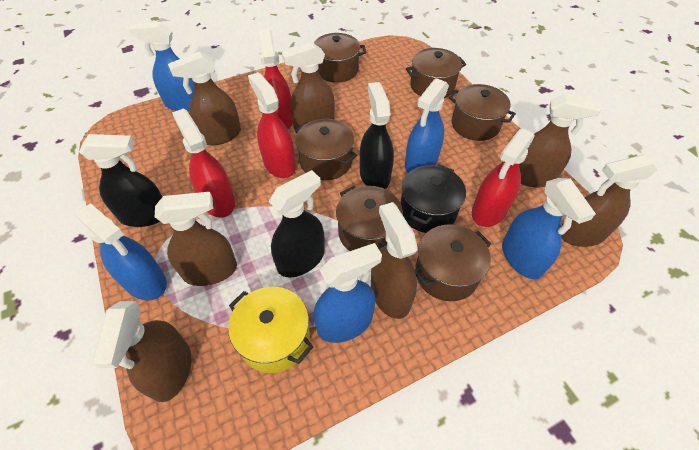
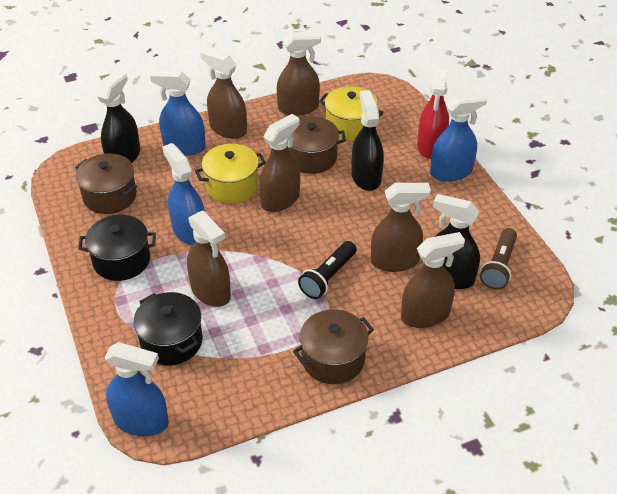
black flashlight: none = 0 -> [298,241,357,299] = 1
black pot: [400,165,466,233] = 1 -> [78,215,156,281] [133,292,203,365] = 2
blue spray bottle: [77,203,167,300] [129,22,194,111] [314,243,382,343] [405,78,449,173] [502,178,596,279] = 5 -> [105,342,169,436] [150,70,206,156] [162,143,205,245] [430,93,487,182] = 4
brown flashlight: none = 0 -> [480,228,517,290] = 1
brown pot: [295,119,357,180] [314,33,366,82] [336,186,403,251] [406,48,466,98] [415,224,491,301] [449,84,516,141] = 6 -> [75,153,137,214] [287,116,346,174] [293,309,374,384] = 3
brown spray bottle: [92,301,191,402] [155,192,237,286] [168,51,241,145] [282,42,335,130] [371,202,418,319] [519,94,602,187] [561,155,657,247] = 7 -> [187,211,231,307] [201,49,247,139] [259,114,300,212] [277,32,321,116] [371,183,431,272] [401,232,465,328] = 6
red spray bottle: [172,108,235,218] [248,72,296,178] [260,29,293,129] [472,128,535,227] = 4 -> [417,68,449,159] = 1
yellow pot: [228,287,313,373] = 1 -> [195,144,266,204] [319,86,384,141] = 2

